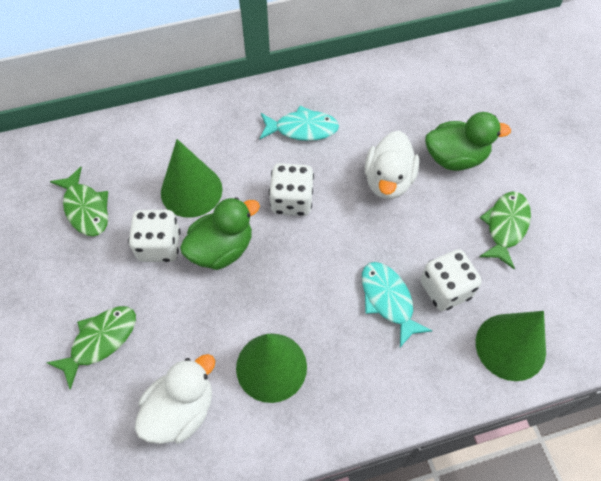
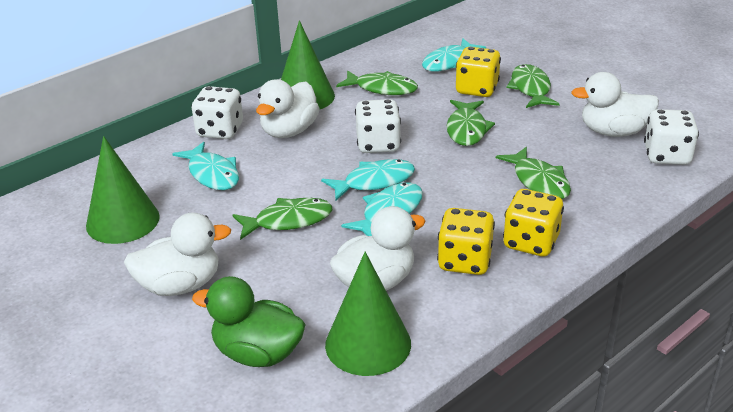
green duck: [180,197,260,270] [425,112,511,171] = 2 -> [192,276,306,367] = 1
green fish: [47,306,136,390] [50,167,108,236] [479,192,531,269] = 3 -> [233,198,332,240] [336,70,418,95] [447,100,495,146] [496,147,571,199] [507,64,559,108] = 5
turquoise fish: [260,106,339,141] [362,262,432,347] = 2 -> [172,142,239,190] [321,159,415,200] [341,182,423,236] [422,38,486,72] = 4
white duck: [135,354,215,444] [365,131,419,199] = 2 -> [124,212,231,296] [256,79,320,138] [330,206,425,291] [571,72,659,137] = 4
yellow dice: none = 0 -> [437,208,495,275] [456,47,501,97] [503,189,564,256] = 3

